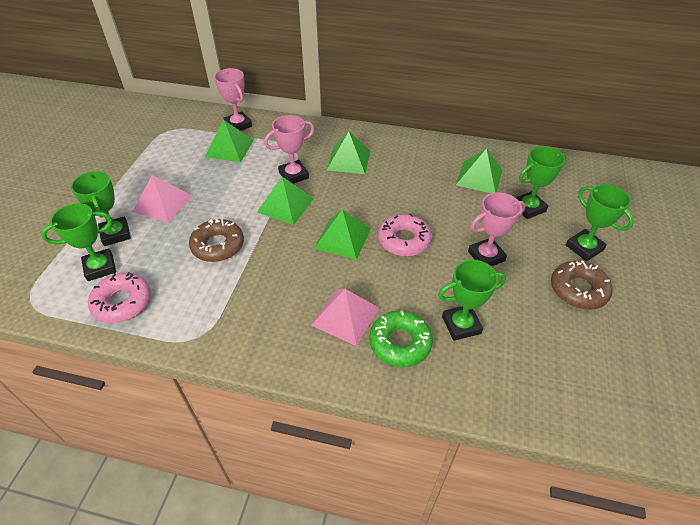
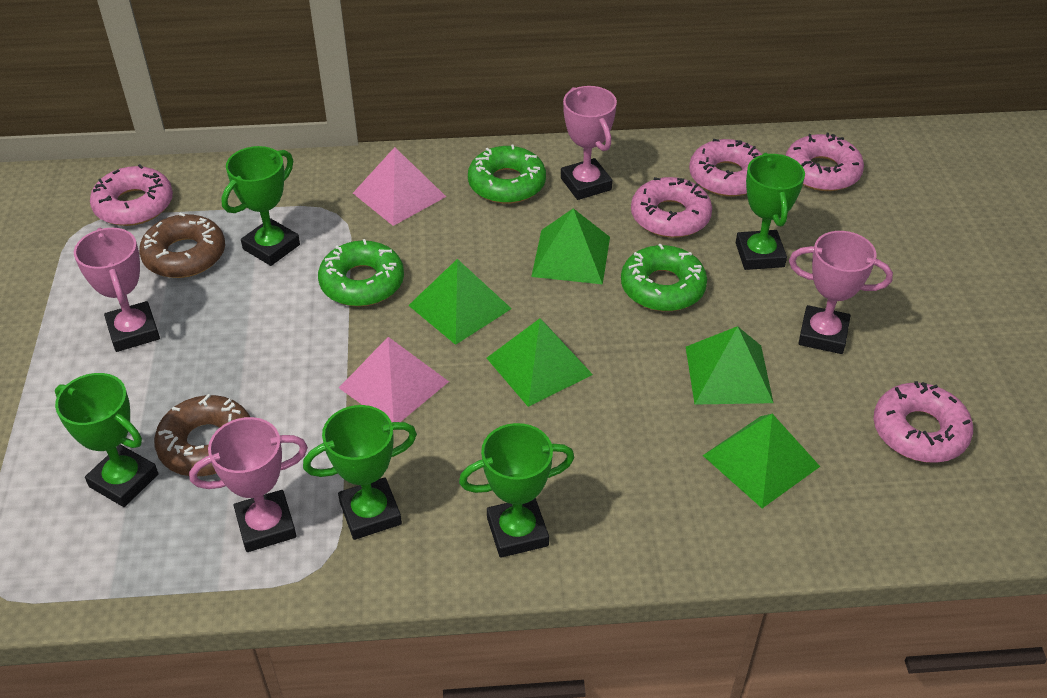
green donut: [369,310,433,367] = 1 -> [318,239,404,306] [468,144,546,204] [621,244,707,311] = 3
pink donut: [88,272,151,323] [378,214,432,256] = 2 -> [90,164,173,226] [631,177,712,238] [689,139,762,197] [786,133,864,191] [874,381,973,463] = 5
pink trophy: [214,68,252,131] [264,115,315,184] [468,192,526,266] = 3 -> [74,228,160,352] [189,417,308,552] [561,86,617,200] [789,231,893,354] = 4

